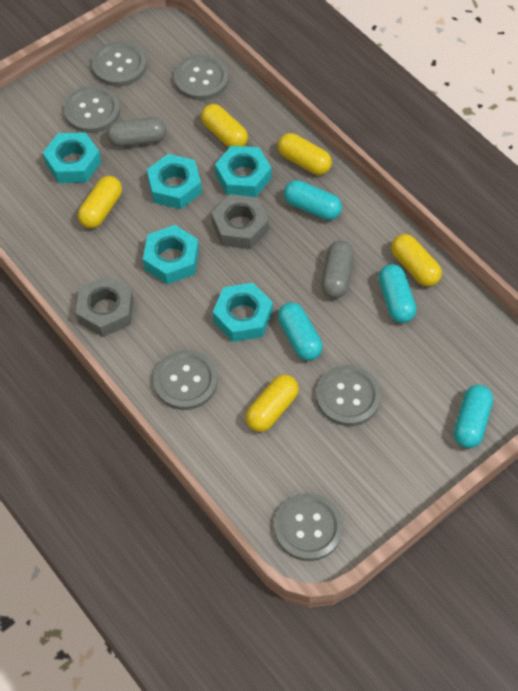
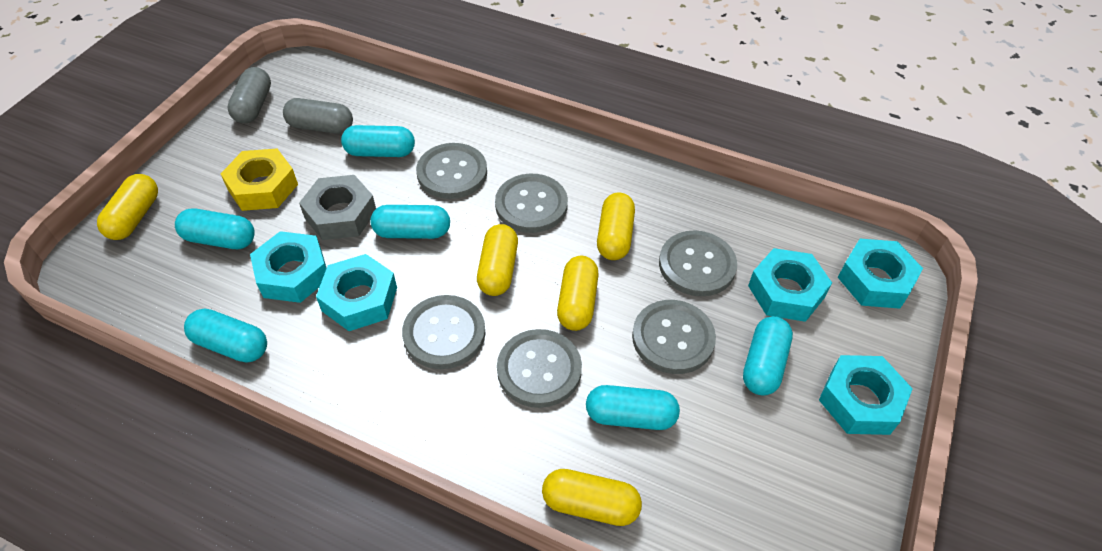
grey nut: [76,275,133,337] [211,194,269,249] = 2 -> [299,175,376,240] = 1
turquoise capsule: [278,302,323,361] [284,180,342,220] [378,264,417,323] [454,385,493,448] = 4 -> [175,209,255,249] [184,309,267,363] [341,125,415,157] [370,205,450,239] [586,385,680,430] [743,316,793,396] = 6
yellow nut: none = 0 -> [221,149,298,211] = 1

